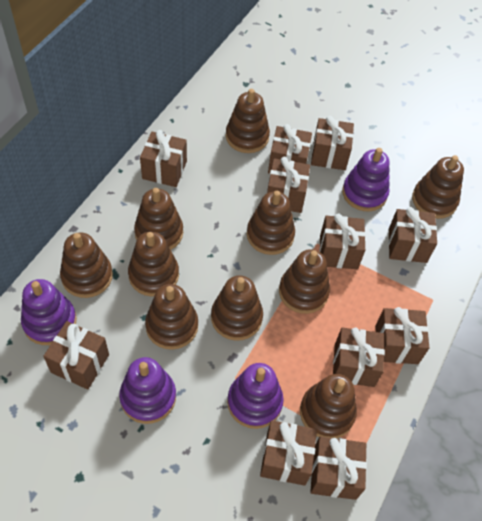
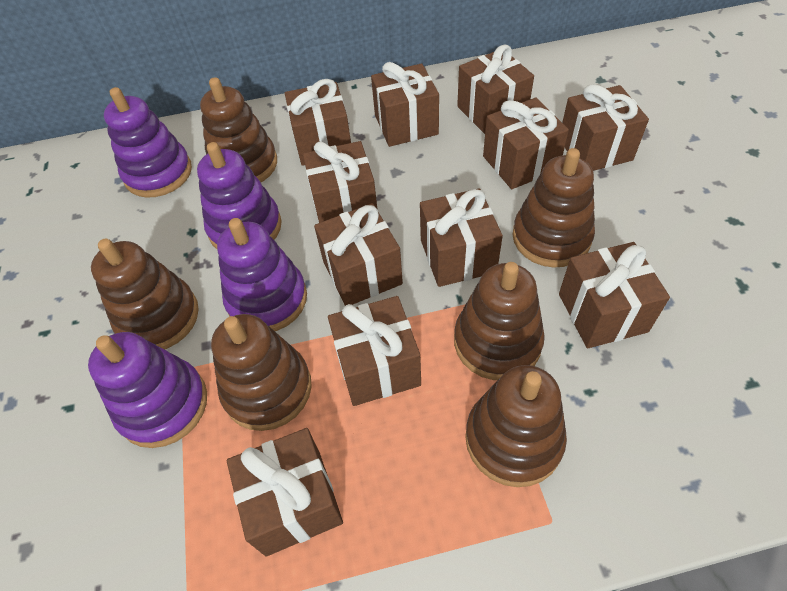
brown stacking toy: [60,232,113,298] [128,232,179,297] [134,188,183,250] [145,284,198,350] [211,275,263,341] [226,89,270,153] [247,191,295,255] [279,249,330,314] [300,374,357,438] [412,155,464,219] = 10 -> [91,239,199,350] [200,77,277,182] [211,314,312,431] [454,262,545,380] [465,365,567,487] [512,148,595,267] = 6

